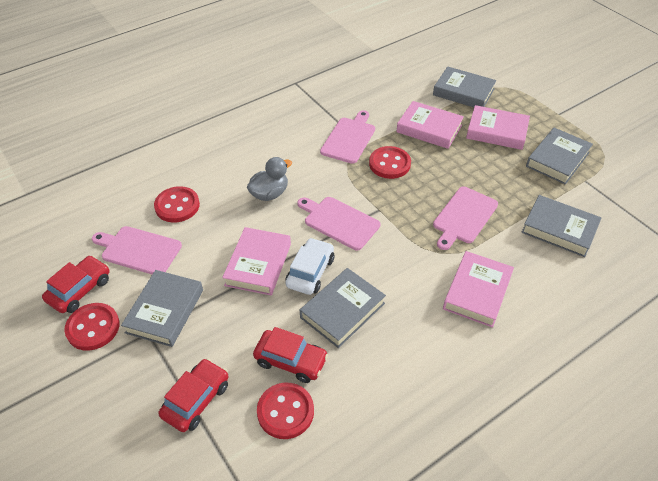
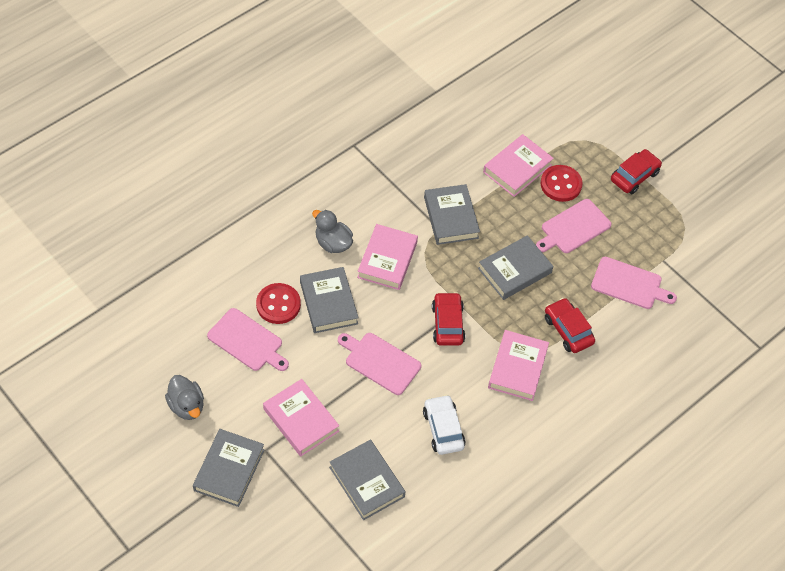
grey duck: [247,157,292,201] = 1 -> [165,375,204,420] [312,210,353,253] = 2
red button: [65,303,120,350] [154,186,200,223] [257,383,314,439] [369,146,411,179] = 4 -> [256,283,301,324] [540,165,583,202] = 2

